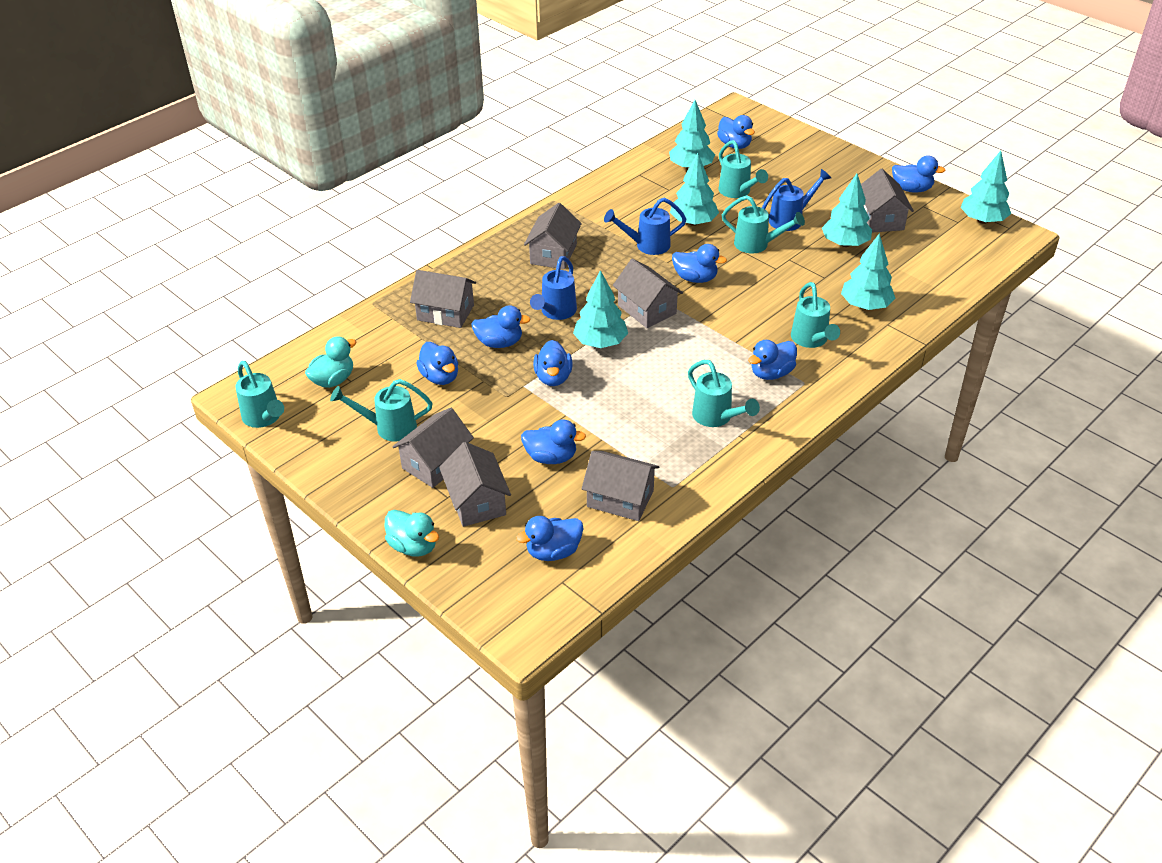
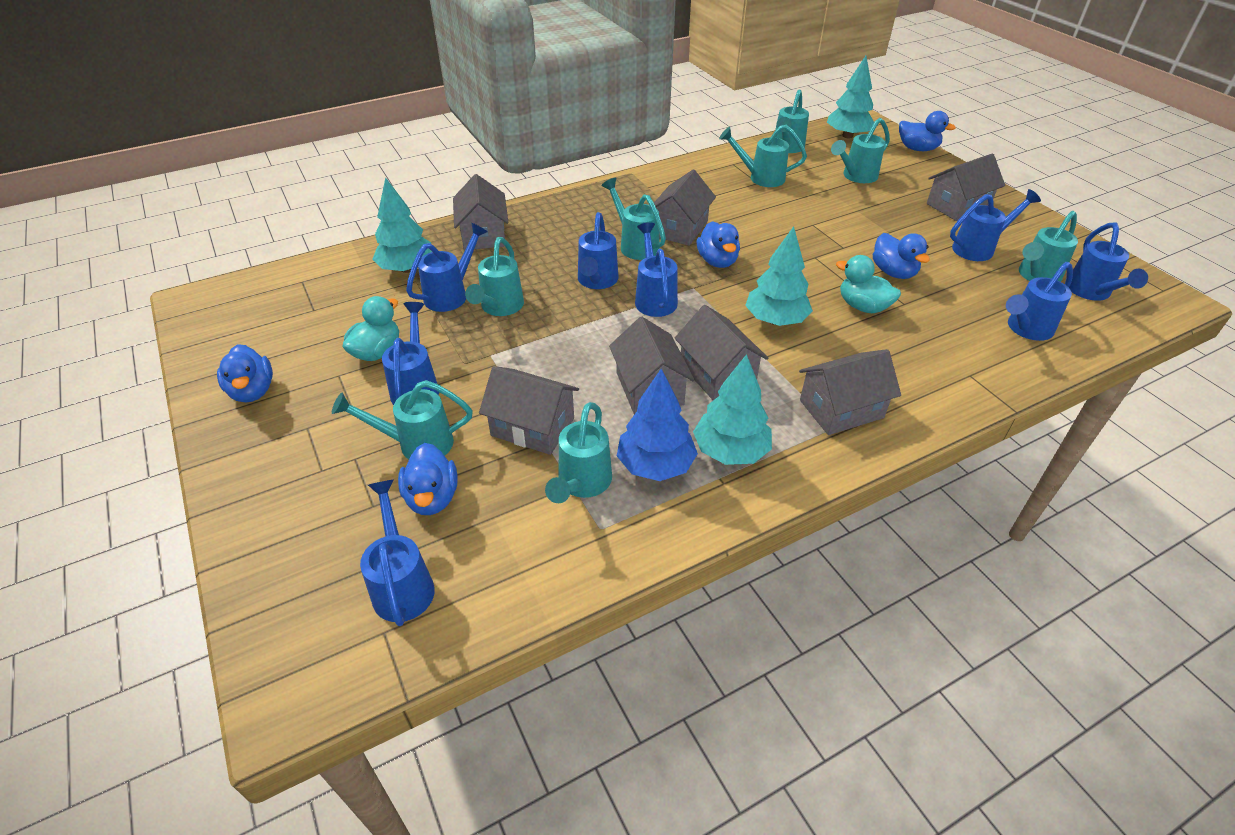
blue duck: [416,342,458,385] [471,305,531,348] [516,516,583,561] [521,419,586,464] [533,340,573,386] [672,244,727,283] [717,115,755,149] [748,340,797,380] [892,155,946,193] = 9 -> [217,344,273,402] [398,443,458,515] [697,221,740,268] [873,233,930,279] [899,111,956,151] = 5
blue tree: none = 0 -> [617,369,698,481] = 1
blue watering can: [530,256,577,320] [604,198,687,255] [762,169,831,231] = 3 -> [360,479,435,626] [382,302,439,405] [406,223,488,312] [578,212,618,289] [635,222,678,317] [950,189,1041,261] [1006,262,1073,341] [1069,223,1148,301] = 8
turquoise tree: [573,270,628,348] [669,100,715,169] [670,153,719,226] [822,174,872,247] [841,233,895,310] [960,151,1011,224] = 6 -> [372,177,432,273] [693,354,772,465] [745,226,813,326] [827,56,874,138] = 4
turquoise watering can: [235,361,284,428] [330,379,432,441] [688,360,760,427] [719,140,768,198] [722,195,805,253] [791,282,840,348] = 6 -> [332,380,473,459] [465,237,524,316] [545,402,612,503] [601,178,666,260] [719,125,807,187] [775,89,809,153] [831,118,890,183] [1019,211,1078,282] = 8

